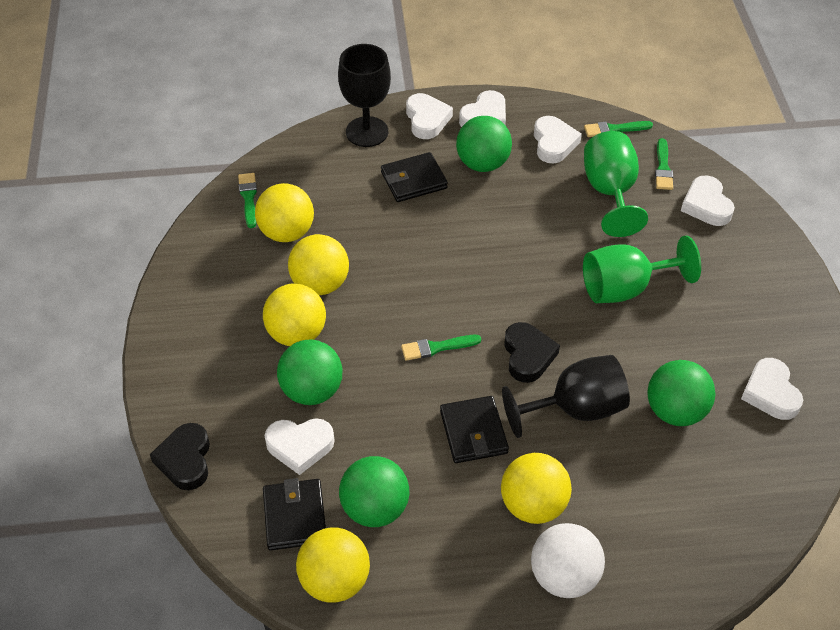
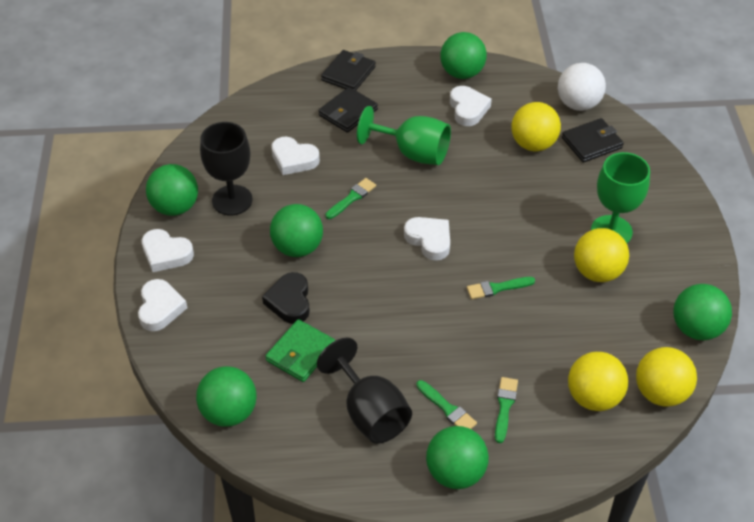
black heart: [150,423,210,490] [504,322,560,383] = 2 -> [262,272,310,324] = 1
green ball: [277,339,343,405] [339,456,409,527] [456,116,512,172] [647,360,715,426] = 4 -> [146,164,198,216] [196,366,256,427] [270,204,323,257] [426,426,489,489] [440,32,487,79] [673,284,732,340] = 6
green wallet: none = 0 -> [265,319,335,382] = 1
white heart: [265,418,335,475] [406,93,453,139] [459,90,506,127] [534,116,582,163] [681,176,735,226] [741,358,803,420] = 6 -> [138,279,187,331] [142,229,194,272] [271,137,320,175] [404,217,450,261] [450,86,492,126] = 5
yellow ball: [255,183,314,242] [263,284,326,346] [288,234,349,295] [296,527,370,603] [501,453,572,524] = 5 -> [511,102,561,151] [568,352,628,411] [574,228,629,282] [636,347,697,407] = 4

